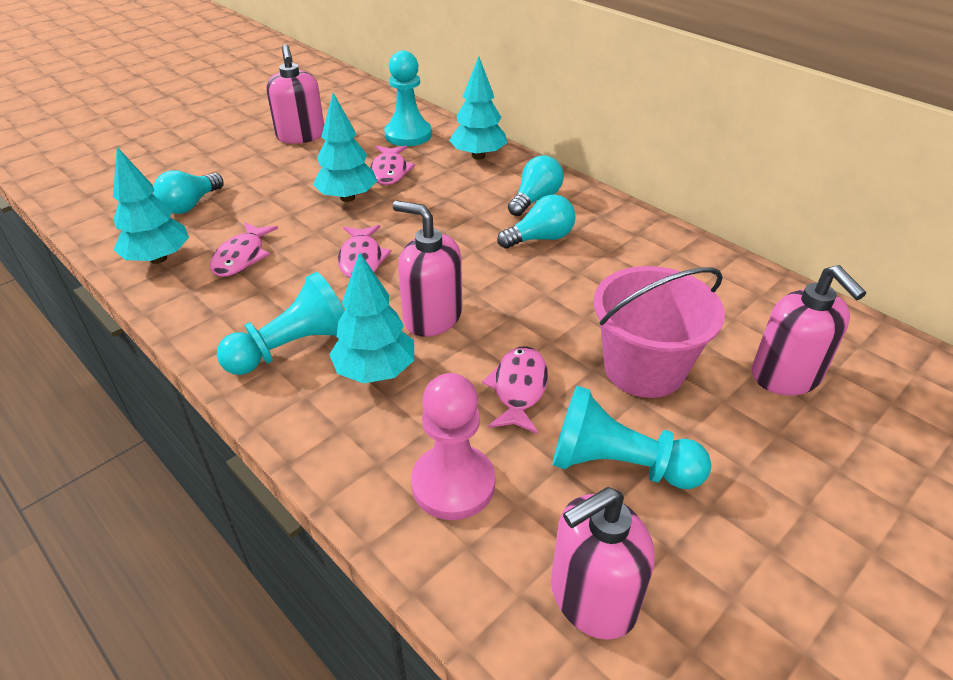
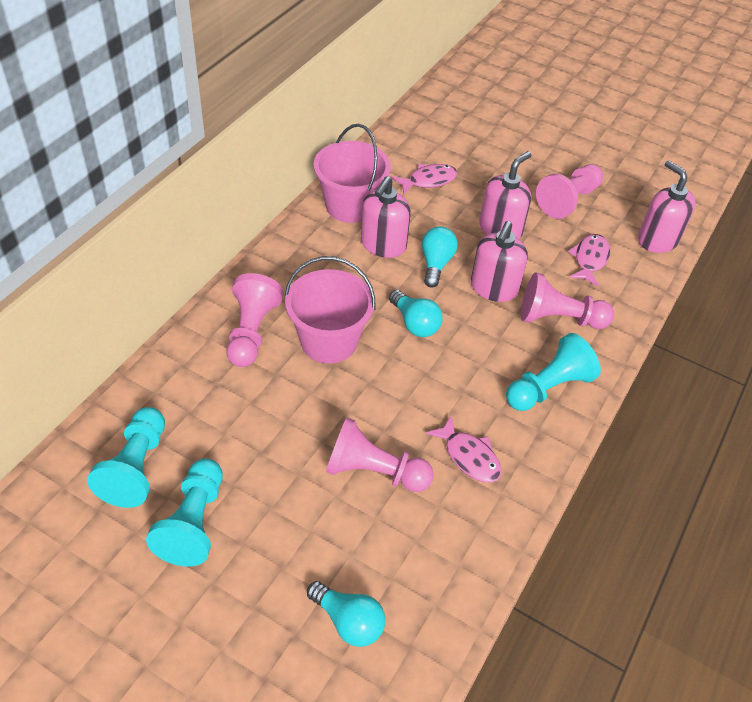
pink bucket: [594,266,725,398] = 1 -> [285,256,375,364] [314,124,391,223] = 2
pink fish: [210,222,278,277] [338,225,392,278] [370,146,416,185] [482,346,548,434] = 4 -> [392,164,457,195] [426,415,502,482] [568,234,610,286] = 3
pink pawn: [411,373,495,520] = 1 -> [226,273,284,367] [326,417,434,492] [521,272,614,329] [536,164,603,219] = 4
turquoise tree: [113,147,189,264] [313,93,377,202] [329,252,414,383] [449,56,507,160] = 4 -> none = 0

